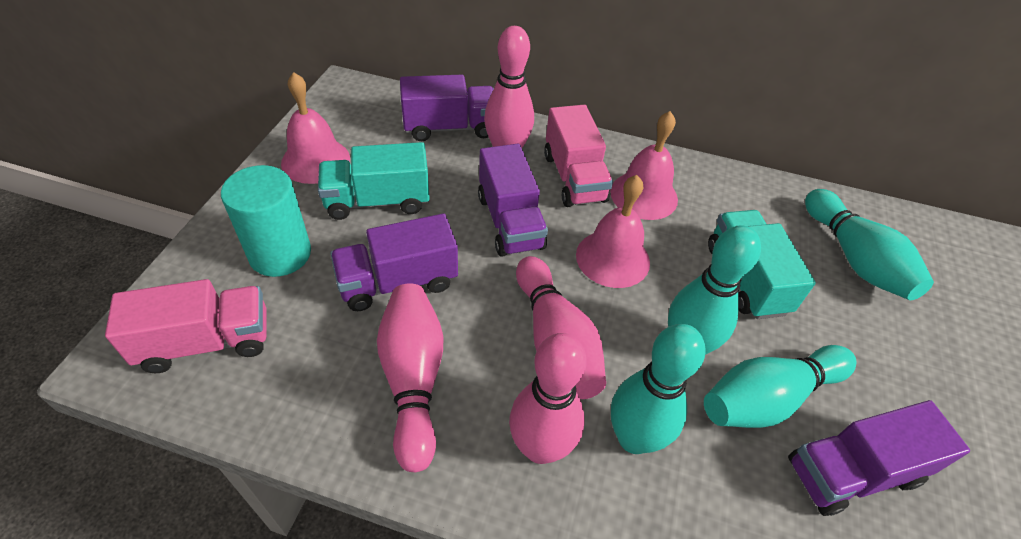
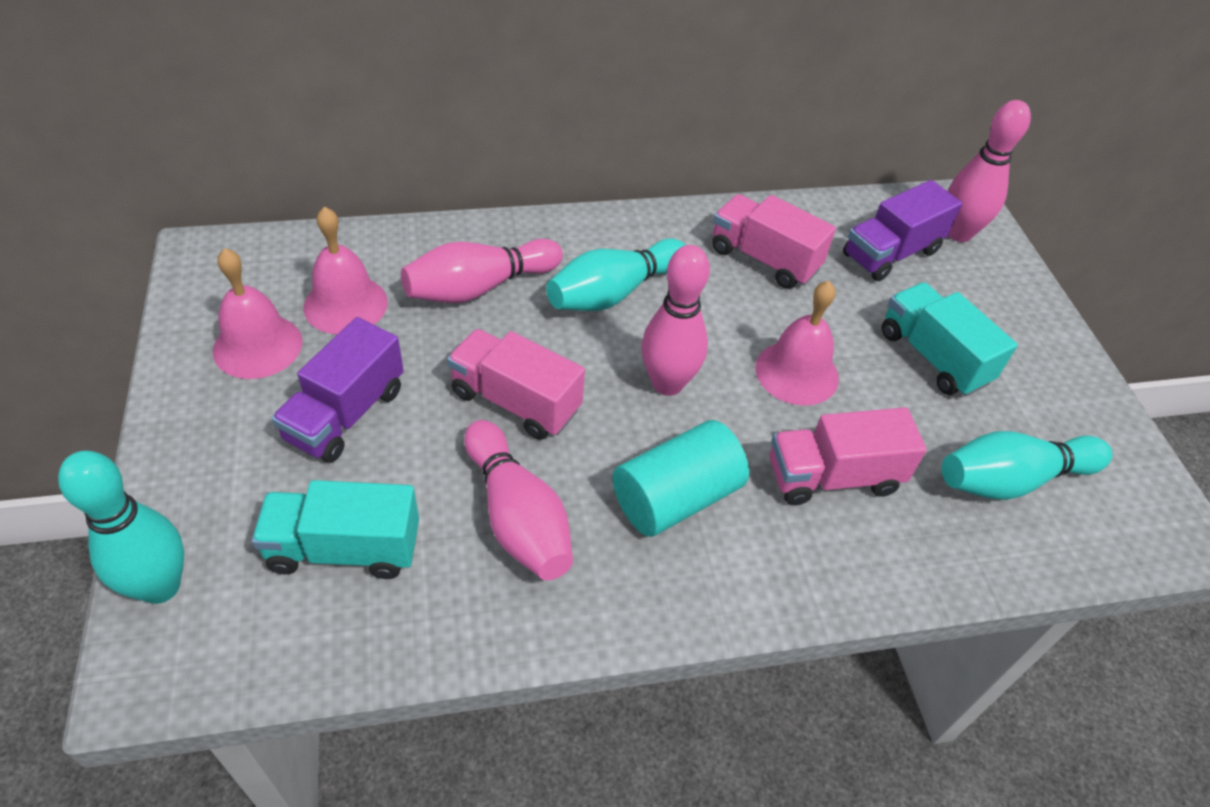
pink truck: [105,279,267,373] [544,105,613,207] = 2 -> [447,329,585,440] [712,194,836,289] [769,407,927,505] = 3
purple truck: [330,214,458,311] [400,75,494,141] [478,144,548,257] [788,400,970,516] = 4 -> [272,317,404,463] [843,180,962,281] = 2
turquoise bowling pin: [611,324,706,454] [668,225,761,355] [704,345,856,428] [805,189,934,300] = 4 -> [58,451,184,604] [546,238,685,311] [942,431,1112,500] = 3

